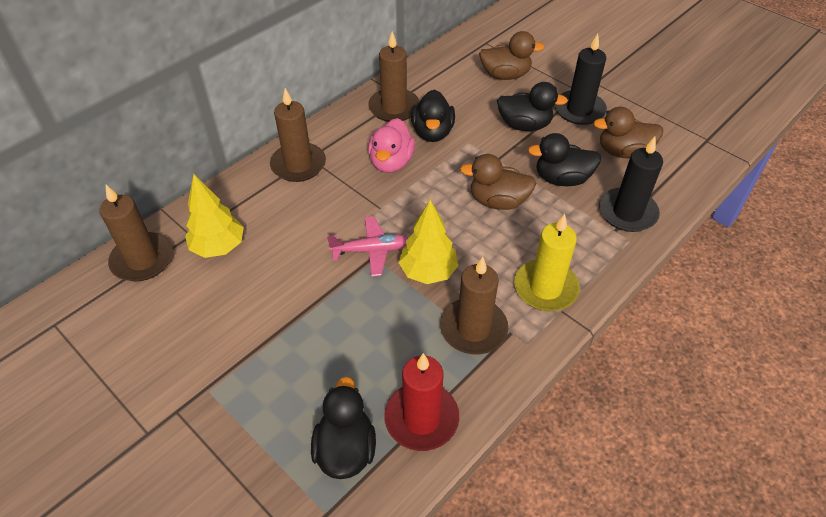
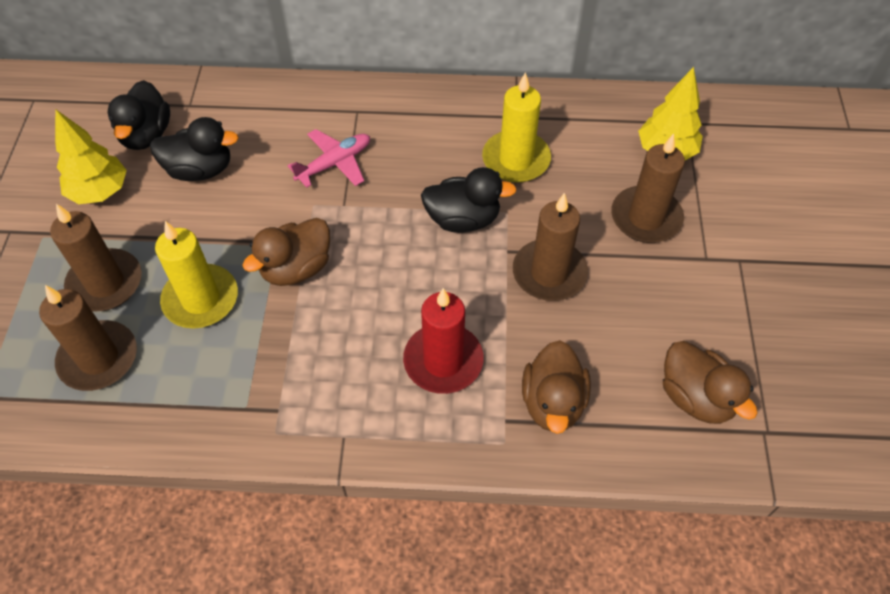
black candle: [555,34,607,125] [599,137,663,232] = 2 -> none = 0
black duck: [311,377,376,479] [411,90,455,142] [497,82,568,131] [528,133,601,186] = 4 -> [107,80,170,150] [150,117,239,181] [421,167,517,233] = 3
pink duck: [368,118,415,173] = 1 -> none = 0
yellow candle: [514,214,580,311] = 1 -> [155,221,238,329] [482,72,551,183] = 2

